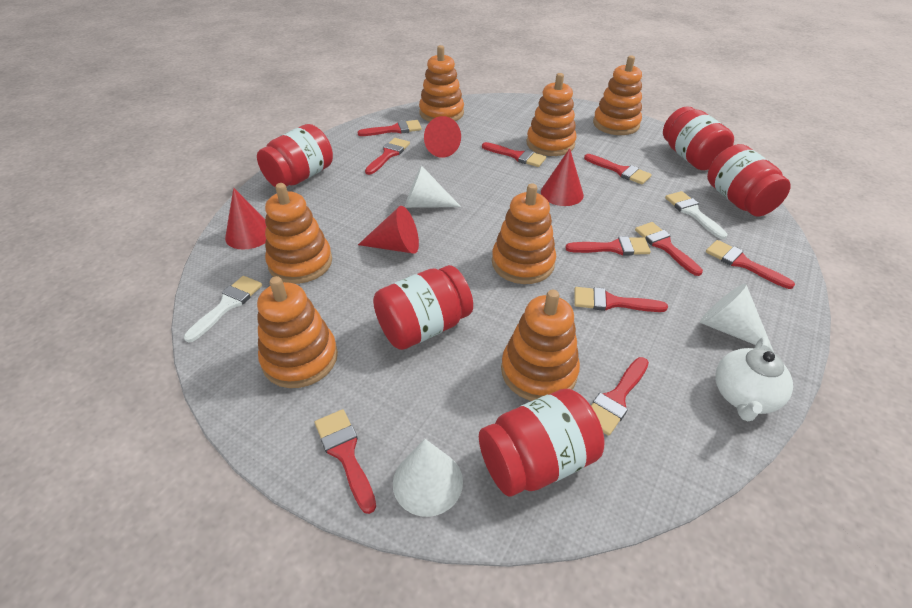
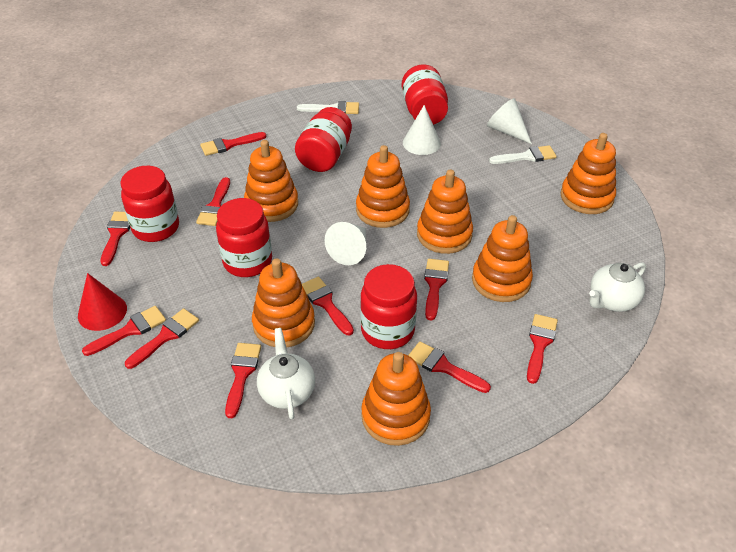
red cone: [225,188,267,250] [358,206,419,254] [424,116,461,158] [541,148,584,206] = 4 -> [78,273,127,331] = 1
white teapot: [715,337,793,421] = 1 -> [257,328,315,420] [589,262,646,312] = 2

